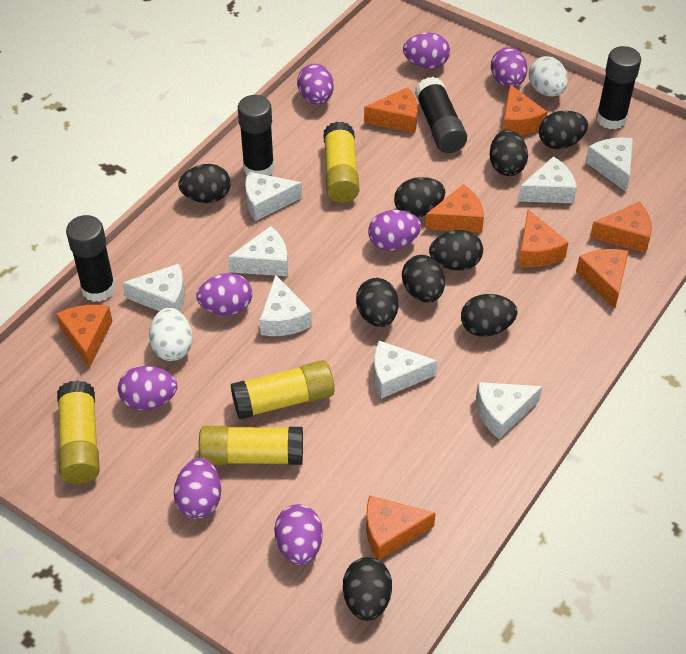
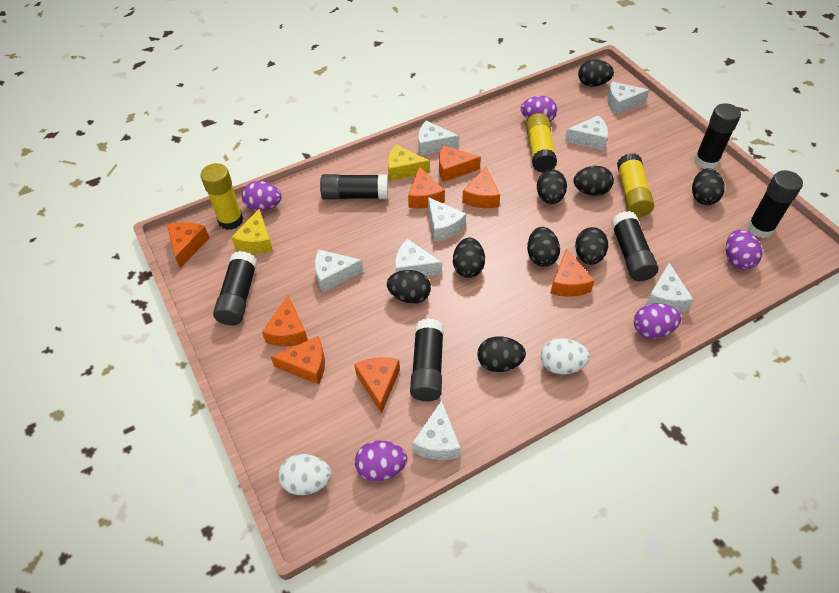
black glue stick: [66,215,116,302] [238,95,274,176] [414,77,467,153] [596,46,641,129] = 4 -> [213,251,257,325] [320,174,388,200] [410,318,444,401] [611,211,658,281] [694,103,741,169] [747,170,803,238] = 6
purple egg: [118,366,177,410] [174,458,221,519] [196,273,252,315] [274,504,323,565] [297,64,334,105] [368,210,421,251] [403,33,450,69] [491,47,527,88] = 8 -> [242,181,282,211] [355,441,407,482] [521,96,557,122] [634,304,682,338] [726,230,762,270] = 5
yellow cheese: none = 0 -> [231,209,273,254] [388,145,430,181] = 2
yellow glue stick: [57,380,100,484] [199,426,303,465] [231,360,335,419] [323,122,359,203] = 4 -> [201,163,243,230] [526,113,557,173] [617,153,654,217] = 3

